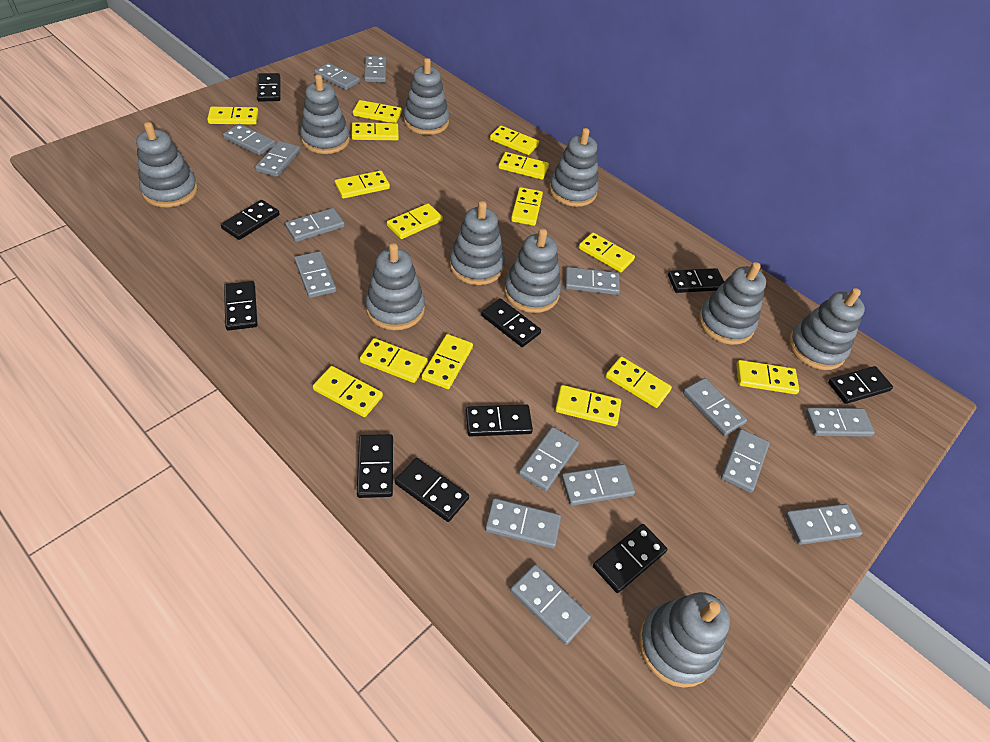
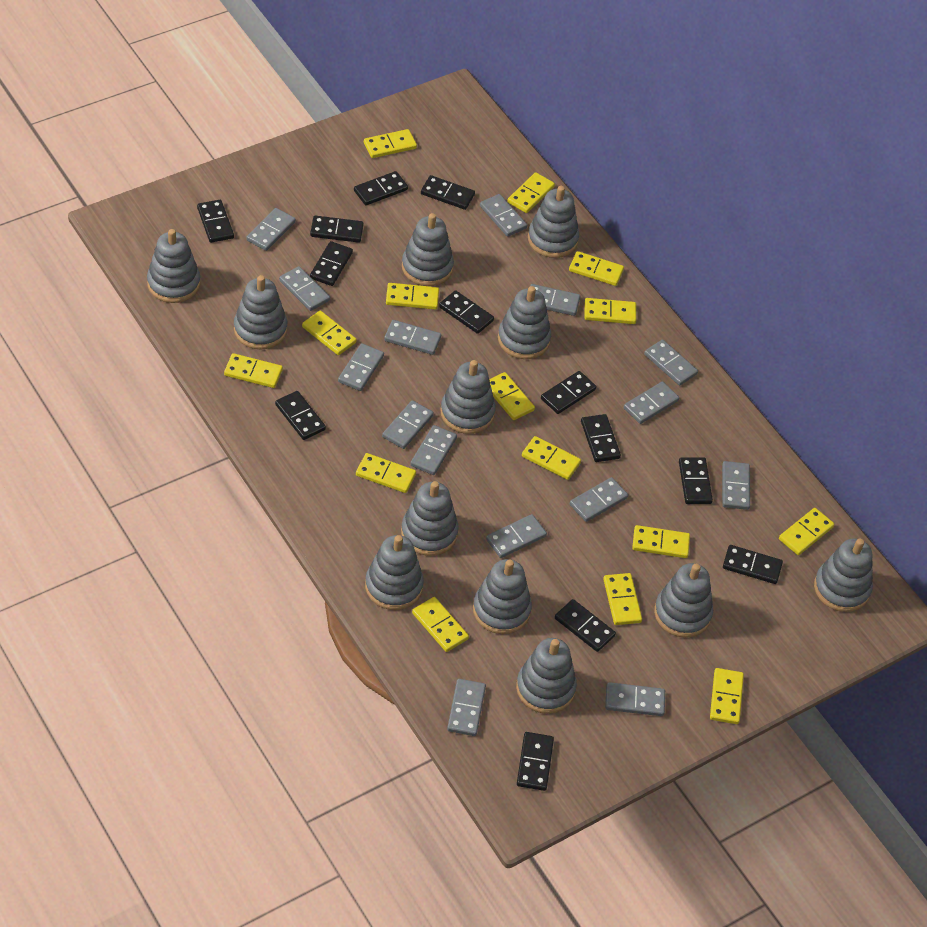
black domino: [221,200,280,240] [224,281,258,330] [257,73,281,102] [357,434,393,498] [395,458,469,522] [466,405,533,436] [481,299,541,347] [593,524,667,593] [668,268,724,293] [828,366,893,404] = 10 -> [197,200,234,243] [275,391,326,440] [310,216,364,243] [310,241,353,286] [354,171,408,205] [421,175,475,210] [439,290,494,334] [517,732,554,791] [541,371,596,414] [555,599,616,652] [581,414,621,462] [679,457,713,504] [723,545,783,584] = 13
grey stacking toy: [136,122,198,207] [300,74,350,154] [365,243,425,330] [404,58,449,135] [450,201,505,285] [504,229,561,313] [549,128,599,207] [639,592,730,688] [699,262,766,345] [789,288,865,370] = 10 -> [147,229,200,303] [234,275,287,349] [365,535,424,610] [401,481,459,556] [402,213,454,286] [440,360,495,434] [473,559,532,634] [498,286,551,359] [516,638,577,714] [528,186,579,258] [654,563,713,638] [814,538,873,612] = 12

